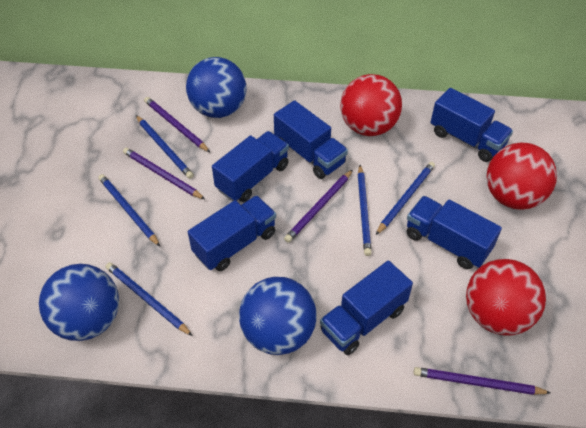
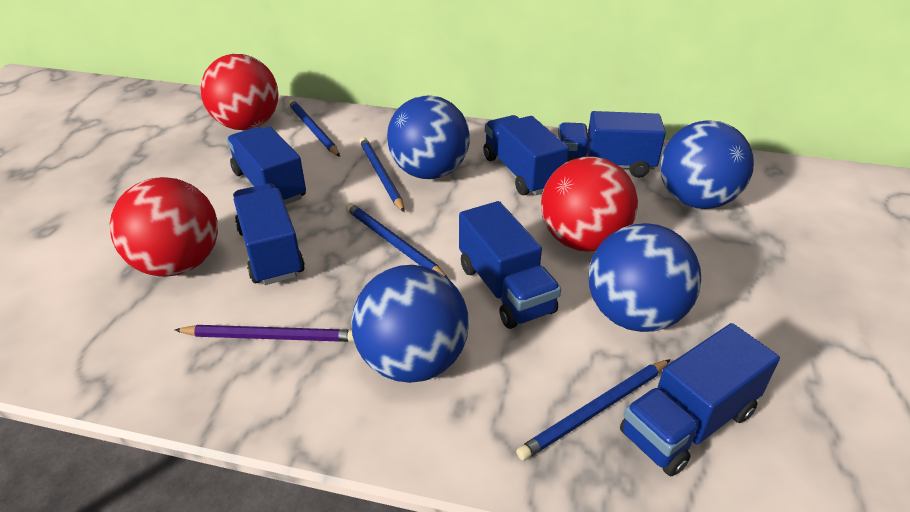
blue ball: [39,264,119,341] [186,57,247,118] [239,277,317,355] = 3 -> [351,265,469,383] [387,95,470,179] [588,223,701,332] [660,120,754,209] = 4
blue pencil: [98,174,160,246] [106,262,193,336] [136,115,194,179] [358,165,372,256] [376,162,435,235] = 5 -> [288,100,340,157] [346,203,448,278] [360,137,404,212] [516,359,671,461] = 4
purple pencil: [123,148,205,199] [144,97,210,152] [284,170,353,243] [414,367,551,395] = 4 -> [175,325,354,342] = 1

